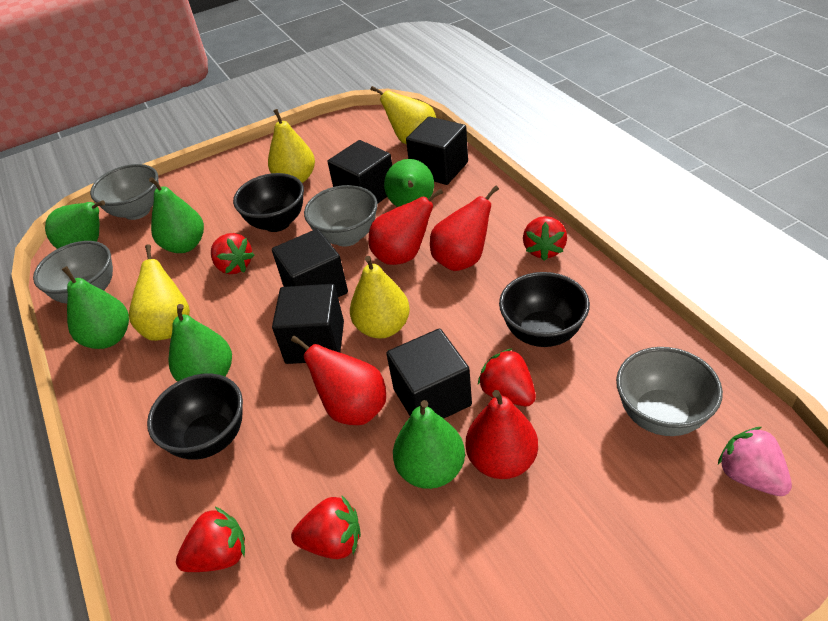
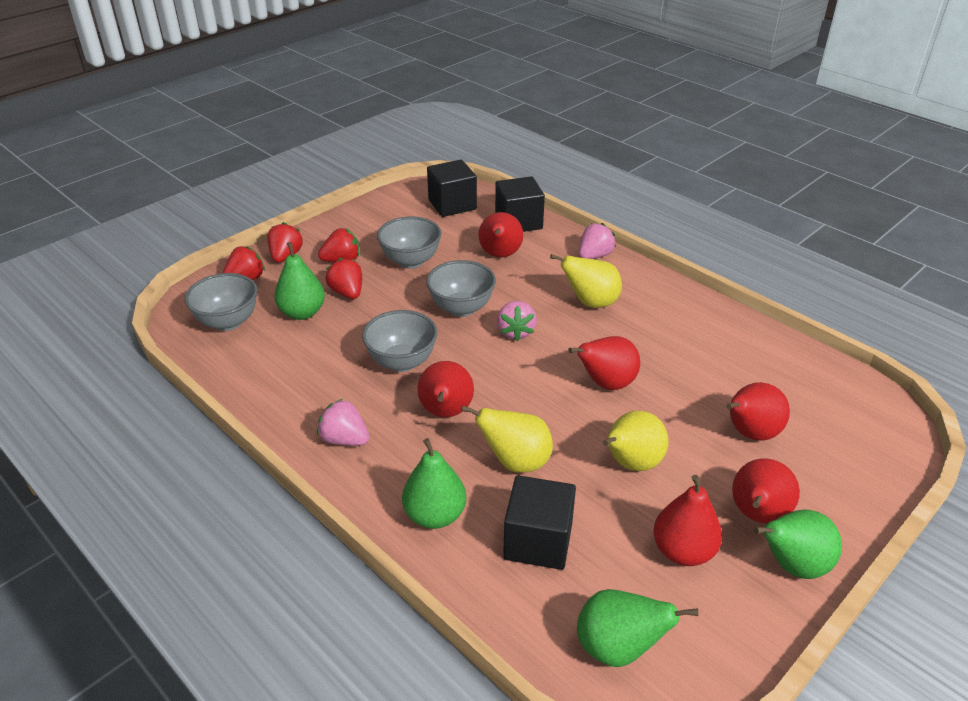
black bowl: [147,373,243,460] [233,173,304,232] [499,272,590,347] = 3 -> none = 0
black cube: [272,229,348,297] [272,284,344,364] [328,140,392,203] [386,329,472,418] [406,116,468,185] = 5 -> [427,160,477,217] [495,176,545,232] [503,475,576,570] = 3
green pear: [45,200,105,249] [62,266,129,349] [149,177,204,253] [168,304,232,382] [384,159,434,207] [393,400,465,489] = 6 -> [274,242,325,320] [402,438,466,529] [577,589,698,667] [754,510,842,579] = 4
pink strawberry: [718,427,792,496] = 1 -> [317,399,369,446] [497,301,537,341] [579,223,616,259] = 3
red pear: [291,335,386,425] [369,188,443,265] [430,185,499,271] [466,390,538,479] = 4 -> [417,361,474,417] [478,212,523,258] [568,336,640,390] [653,475,722,566] [726,382,790,441] [732,458,800,523] = 6
red strawberry: [176,507,245,572] [211,233,254,274] [291,496,361,559] [478,348,536,406] [523,216,567,261] = 5 -> [223,246,265,280] [267,222,303,262] [318,228,359,263] [326,258,362,299] = 4
yellow pear: [129,244,190,341] [268,109,315,183] [350,256,410,339] [370,86,436,145] = 4 -> [461,406,553,473] [550,254,622,308] [603,411,668,471] = 3

